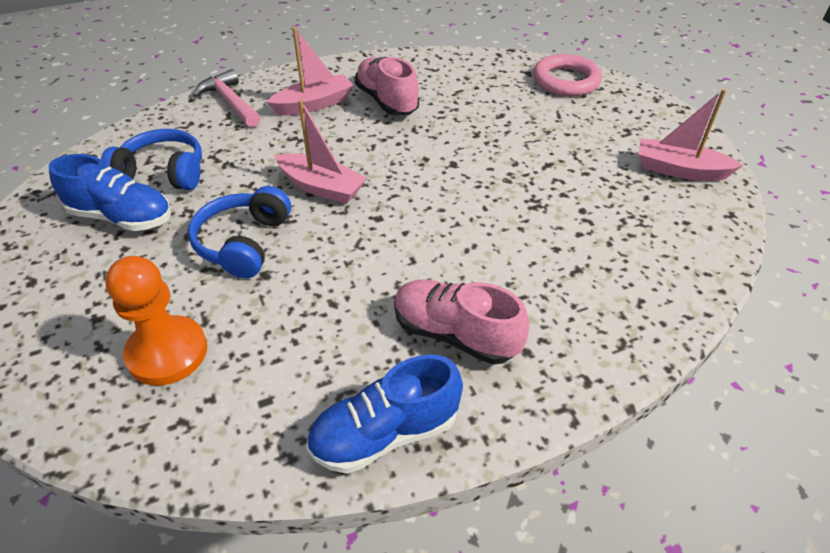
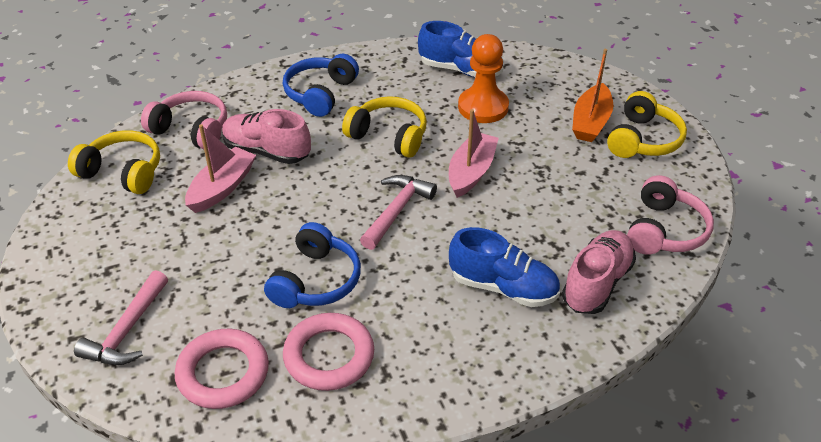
orange boat: none = 0 -> [572,49,613,142] = 1
pink boat: [267,27,354,115] [275,100,367,204] [639,89,743,181] = 3 -> [185,124,256,213] [449,109,499,198] = 2
pink hammer: [193,69,261,127] = 1 -> [74,270,168,365] [360,175,437,250] = 2
pink headphones: none = 0 -> [141,91,227,149] [627,175,714,255] = 2
pink ring: [533,54,602,96] = 1 -> [175,329,269,409] [283,313,374,391] = 2
yellow headphones: none = 0 -> [68,130,160,194] [342,96,427,158] [607,91,687,158] = 3

